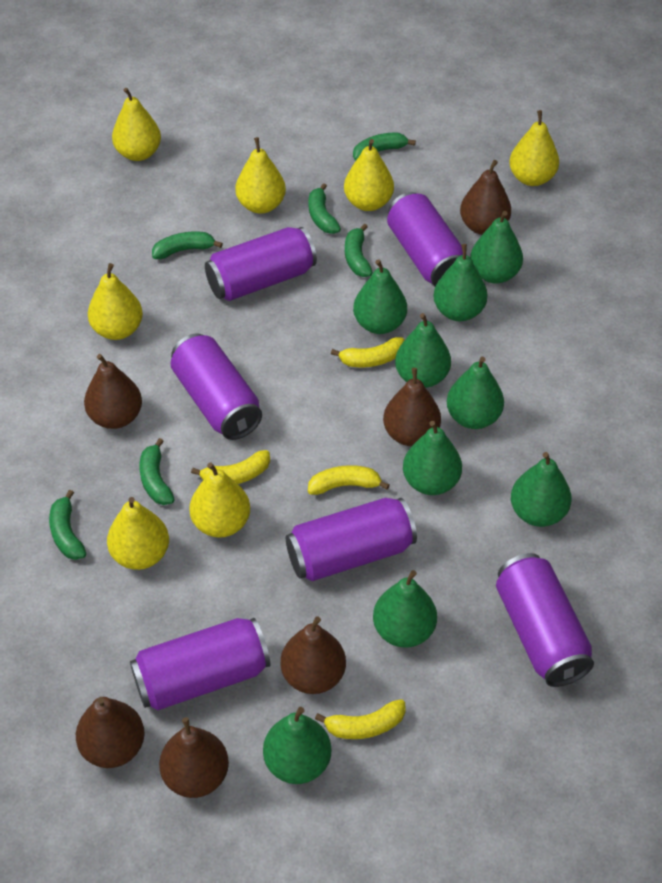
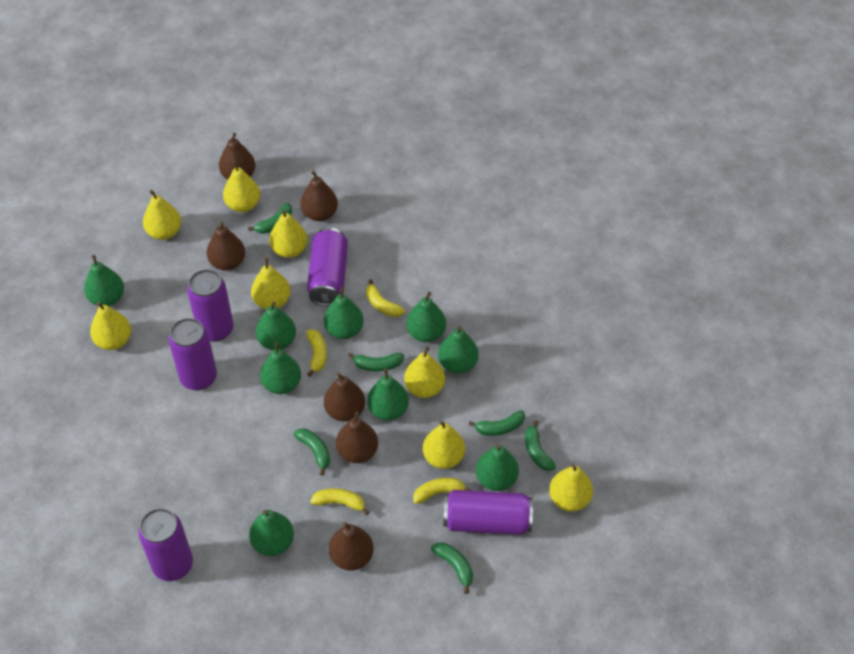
purple can: [130,618,270,710] [170,333,262,440] [205,227,317,301] [286,498,417,581] [387,192,463,286] [496,553,594,687] = 6 -> [138,508,193,581] [169,318,217,391] [187,269,234,342] [307,228,348,306] [443,490,533,535] = 5
yellow pear: [88,263,143,340] [107,497,169,570] [112,88,161,161] [189,462,250,538] [235,137,286,214] [344,139,394,211] [509,110,559,186] = 7 -> [90,302,131,350] [143,190,181,240] [223,161,260,212] [251,258,290,309] [269,210,308,258] [404,347,445,398] [423,421,465,469] [549,464,593,511] = 8

